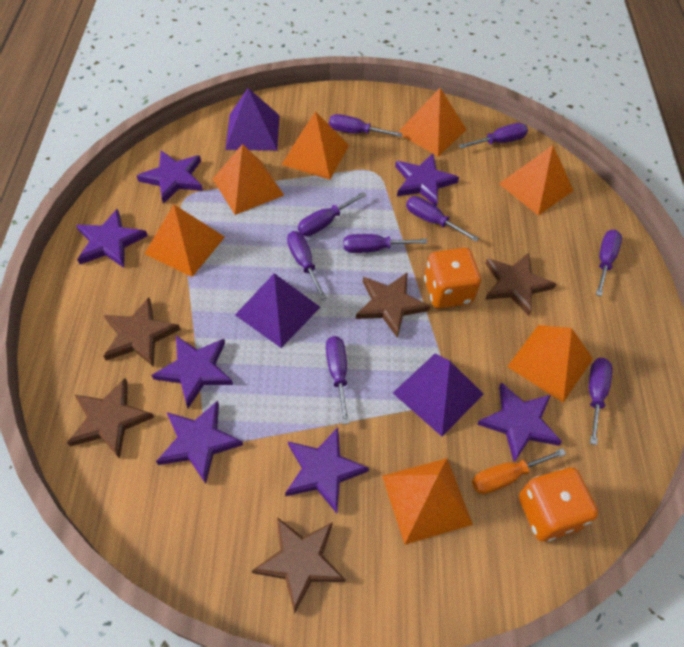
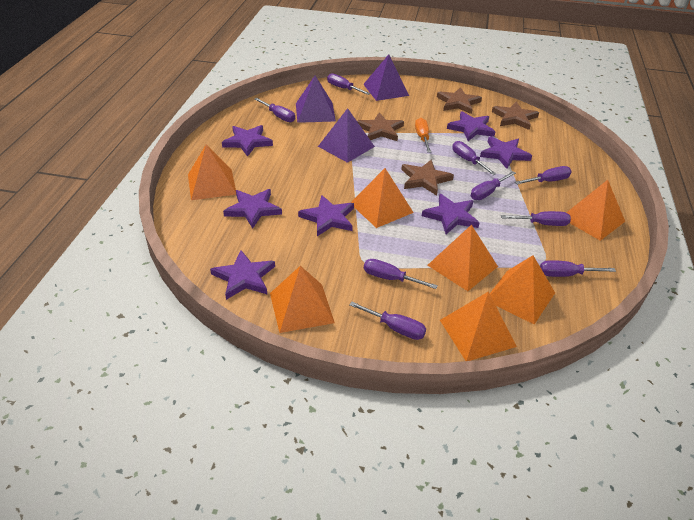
brown star: [67,378,154,459] [103,297,181,367] [252,517,346,614] [356,272,430,338] [485,252,556,316] = 5 -> [357,113,404,141] [401,160,454,196] [437,87,482,114] [492,102,539,130] = 4
orange dice: [424,248,481,308] [519,468,598,541] = 2 -> none = 0

